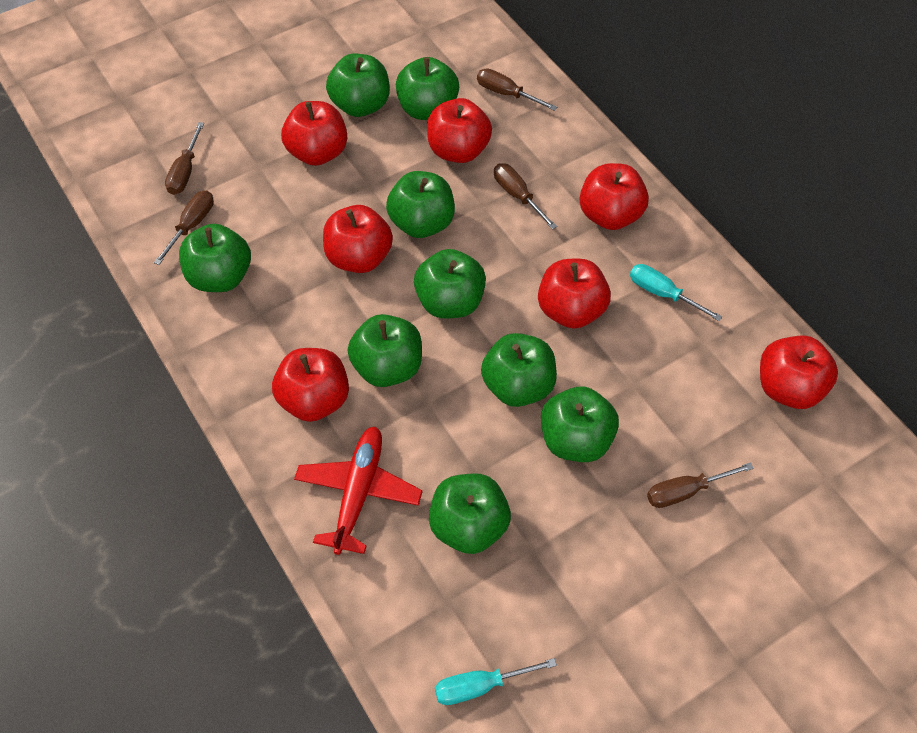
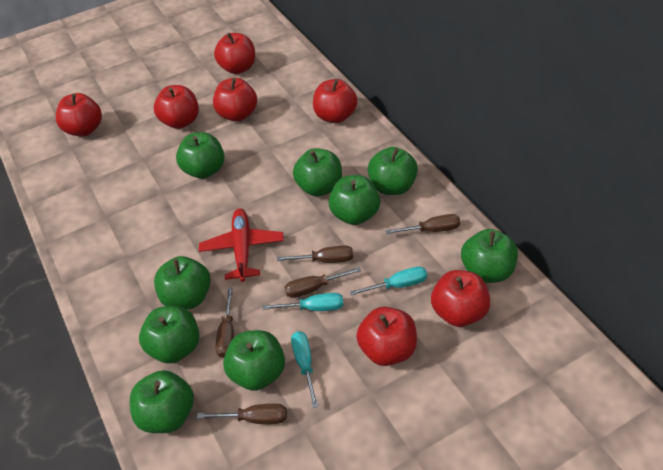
turquoise screwdriver: [435,658,557,705] [630,264,722,321] = 2 -> [263,293,343,311] [291,331,319,408] [350,266,427,296] = 3

